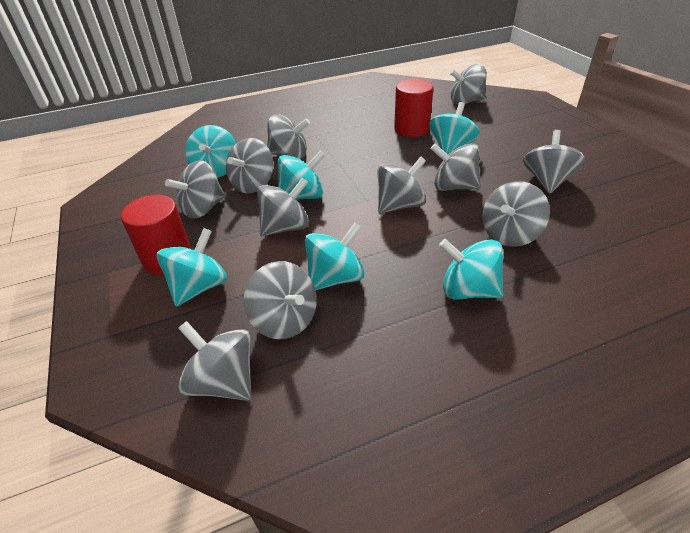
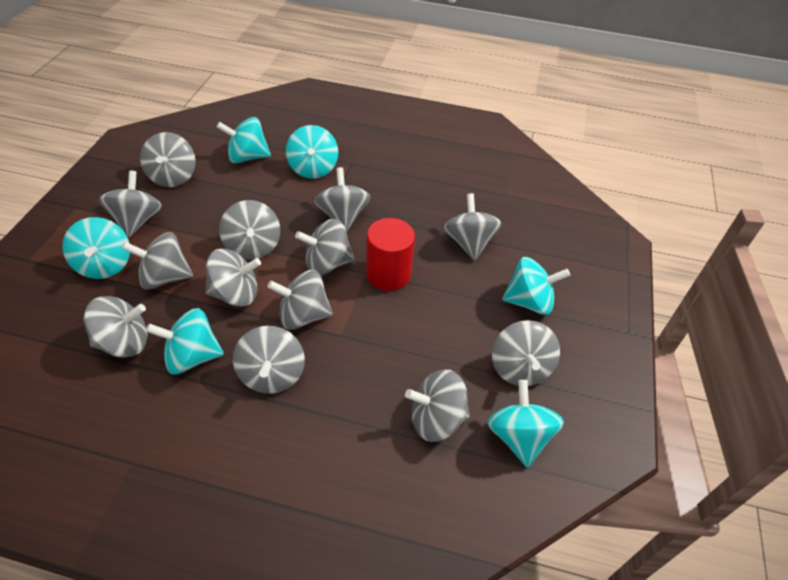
grey spinning top: [165,160,225,219] [178,321,251,401] [226,138,273,194] [244,261,317,339] [257,178,309,236] [267,114,310,159] [377,156,426,214] [430,143,481,191] [450,64,487,105] [482,181,550,247] [523,130,585,194] = 11 -> [84,296,148,358] [99,170,162,238] [122,232,193,289] [140,132,196,187] [206,249,261,307] [219,200,280,260] [233,326,305,394] [267,270,333,330] [295,219,354,275] [314,167,370,232] [405,369,470,442] [444,193,502,260] [492,320,560,386] = 13
red cylinder: [121,195,191,275] [394,79,433,137] = 2 -> [366,218,415,291] = 1

